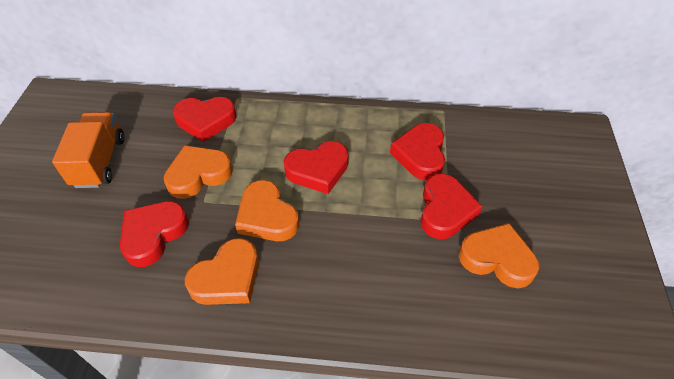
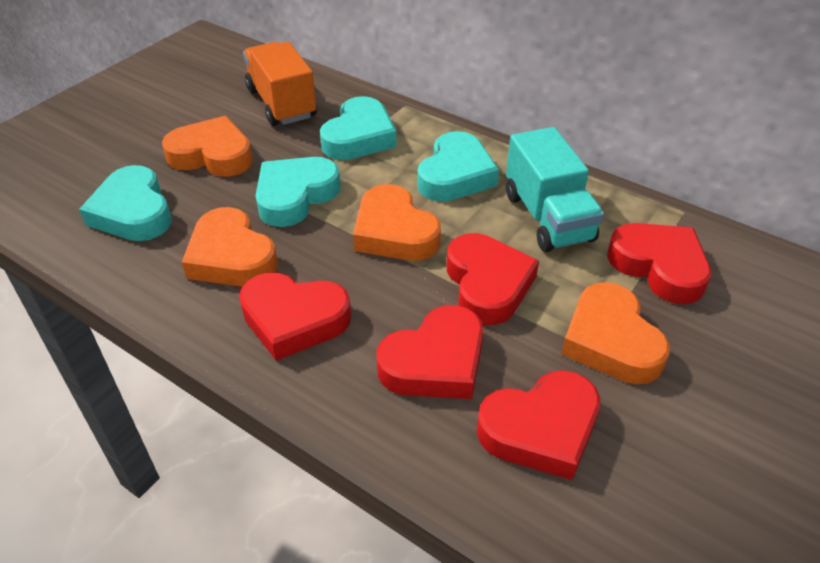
turquoise heart: none = 0 -> [79,165,171,241] [256,157,341,227] [320,96,397,160] [417,131,499,202] = 4
turquoise truck: none = 0 -> [506,127,604,252] = 1

